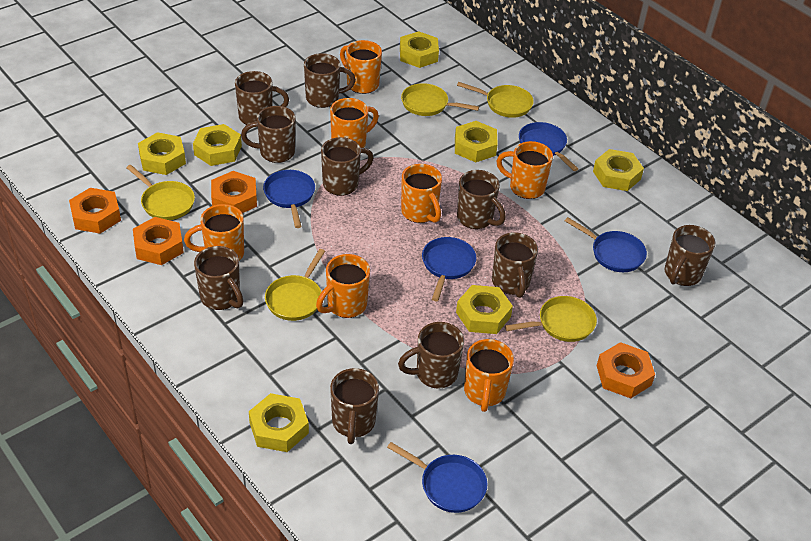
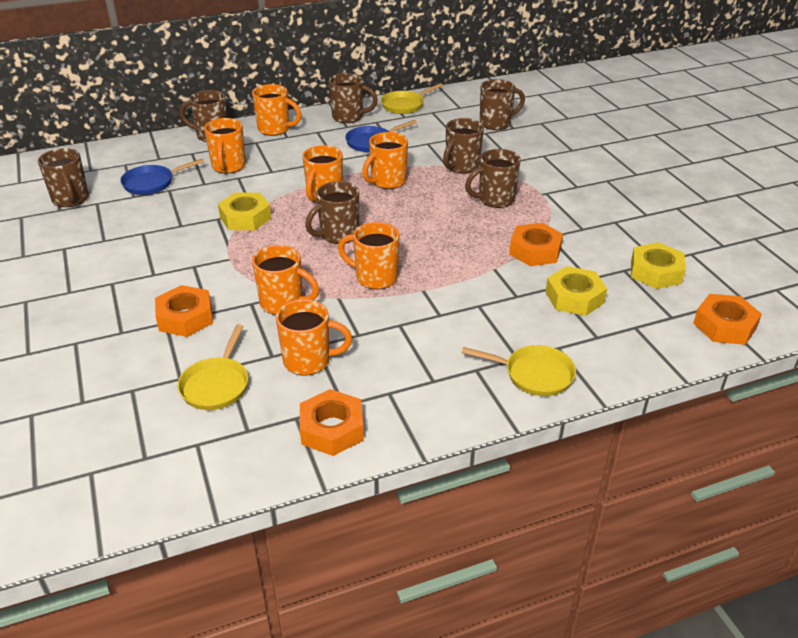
blue pan: [263,170,315,228] [387,442,488,513] [422,237,477,301] [519,122,578,171] [565,217,647,272] = 5 -> [120,159,204,195] [345,120,417,152] = 2
brown mug: [194,246,243,310] [235,71,289,125] [241,106,296,163] [304,53,356,108] [321,137,374,196] [330,368,379,444] [398,322,464,389] [457,170,506,229] [492,232,538,298] [665,225,715,286] = 10 -> [38,148,89,207] [179,90,228,142] [305,181,359,244] [329,73,378,123] [443,118,484,174] [465,149,521,208] [480,79,525,130] = 7
yellow nut: [138,132,186,175] [193,124,242,166] [249,393,309,452] [400,31,439,68] [455,121,498,162] [456,285,513,334] [593,149,644,191] = 7 -> [218,192,271,230] [546,266,607,316] [631,242,686,289] = 3
yellow pan: [126,165,195,220] [265,249,325,321] [401,83,479,116] [457,82,534,118] [505,296,597,342] = 5 -> [178,324,248,410] [381,83,443,114] [462,345,576,396] = 3

